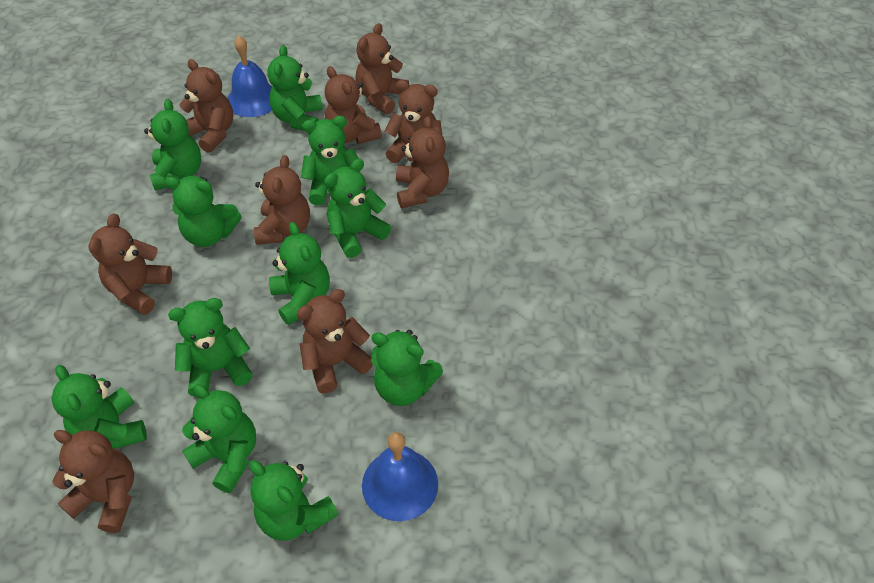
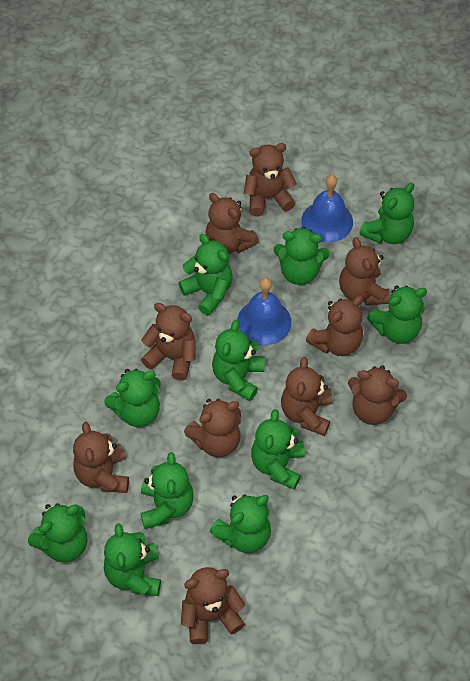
brown teddy bear: [52,430,134,533] [88,213,172,315] [179,59,233,153] [254,155,310,245] [296,289,373,393] [325,66,382,144] [355,23,409,114] [384,80,442,163] [396,116,449,208] = 9 -> [73,422,129,493] [141,303,196,381] [181,567,245,644] [184,399,242,457] [206,193,259,254] [244,143,297,216] [281,357,332,436] [306,296,363,356] [339,237,390,305] [348,365,407,425] = 10

